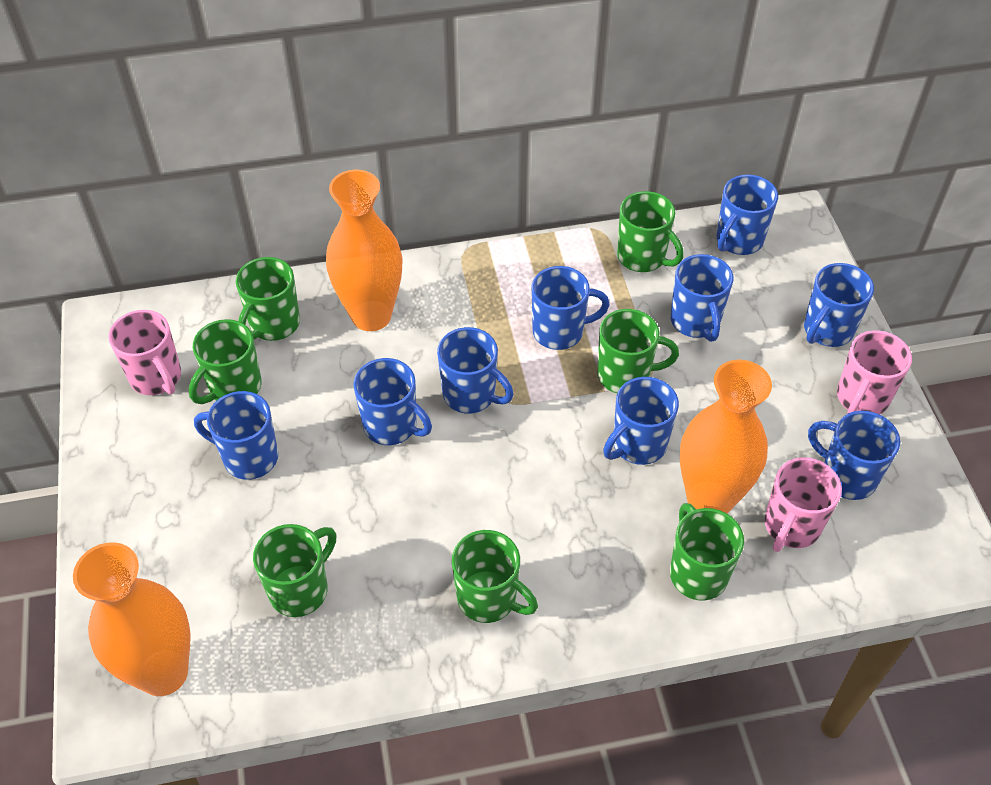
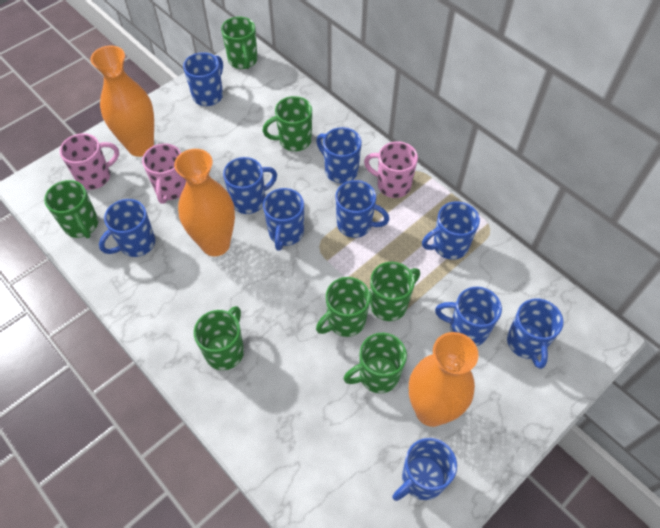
blue mug: [194,391,278,480] [353,358,432,445] [437,327,514,414] [531,266,610,350] [603,377,679,465] [670,254,734,342] [717,174,778,255] [804,263,874,347] [808,411,900,500] = 9 -> [99,199,155,257] [183,52,223,106] [223,157,277,214] [263,188,304,251] [316,127,362,183] [336,180,389,238] [393,438,457,501] [422,201,480,260] [435,287,502,346] [507,299,563,369] = 10

